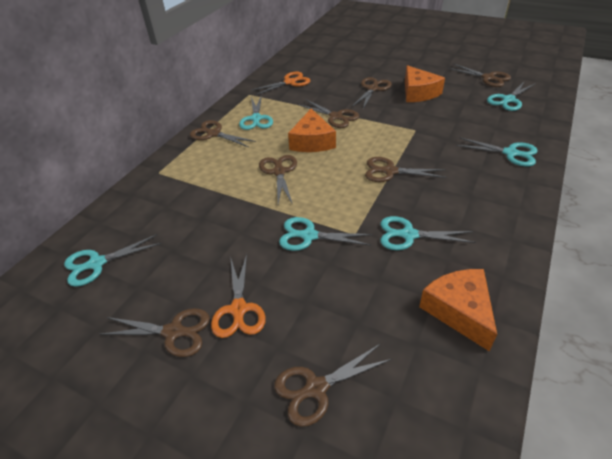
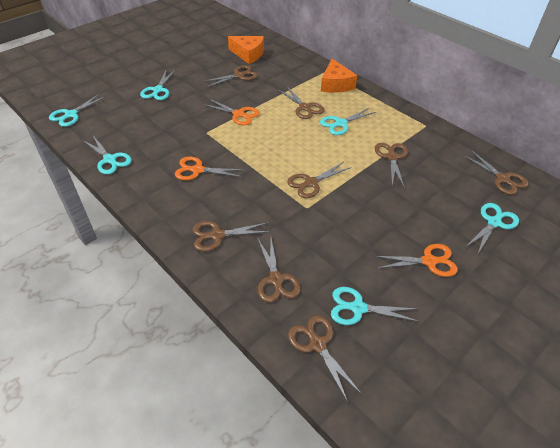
orange cheese: [288,109,336,152] [405,65,445,102] [419,269,497,351] = 3 -> [228,36,264,64] [321,59,357,93] = 2
orange scissors: [211,254,266,338] [252,72,310,95] = 2 -> [175,157,245,180] [202,98,260,125] [374,244,458,277] = 3

